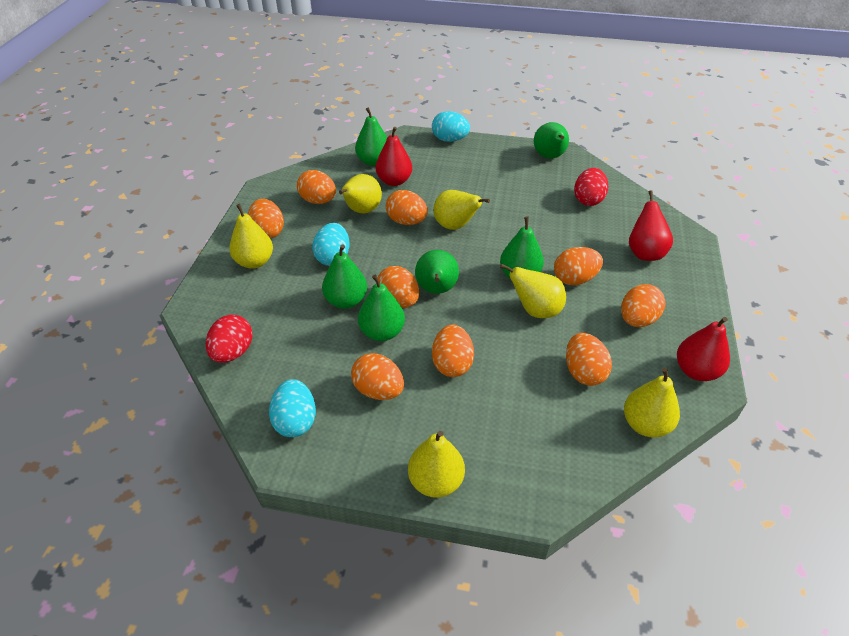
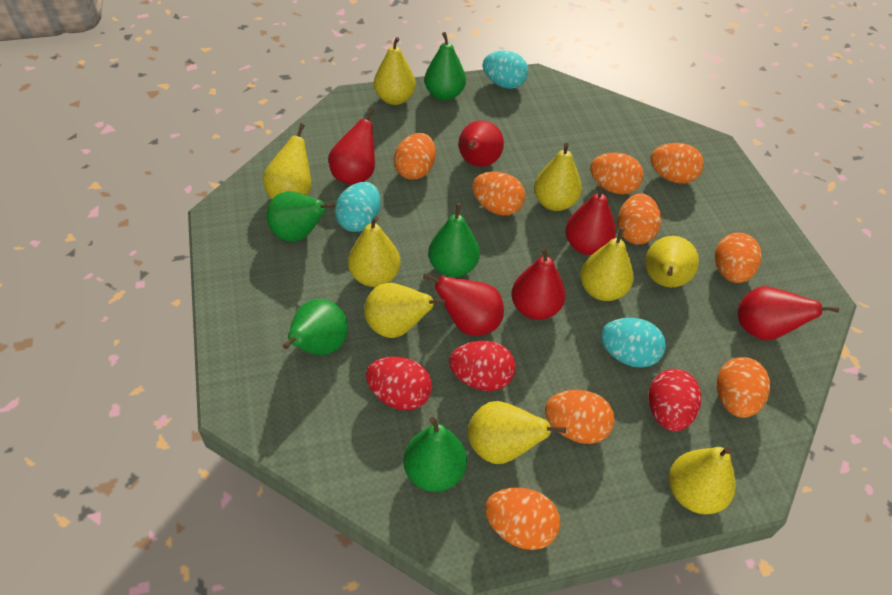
green pear: [322,244,367,309] [355,108,387,166] [358,274,405,341] [415,250,459,294] [500,216,544,278] [534,122,569,159] = 6 -> [266,191,335,242] [283,299,348,355] [403,417,467,492] [424,32,466,101] [428,203,480,277] = 5
red egg: [206,314,252,363] [574,168,608,206] = 2 -> [366,357,432,411] [449,341,516,391] [648,369,701,431] = 3
red pear: [376,127,412,186] [629,190,673,261] [677,317,730,381] = 3 -> [329,108,375,185] [423,273,504,336] [458,121,504,167] [511,247,566,320] [565,183,616,255] [738,286,840,340] = 6
yellow pear: [229,204,273,269] [339,174,382,213] [408,431,465,498] [433,190,490,230] [500,264,566,318] [624,368,680,437] = 6 -> [263,124,312,199] [348,216,401,287] [364,283,446,338] [374,37,416,105] [468,401,566,464] [534,143,582,211] [580,227,634,301] [645,236,699,287] [669,447,736,514] = 9

